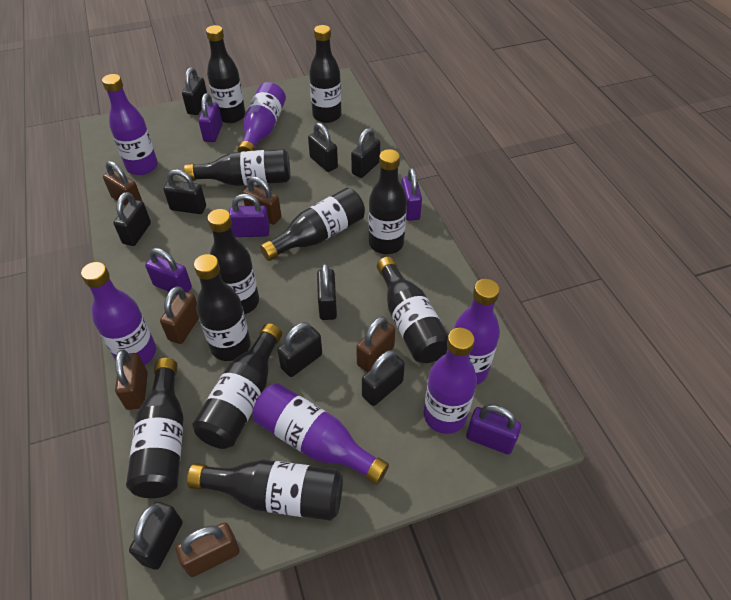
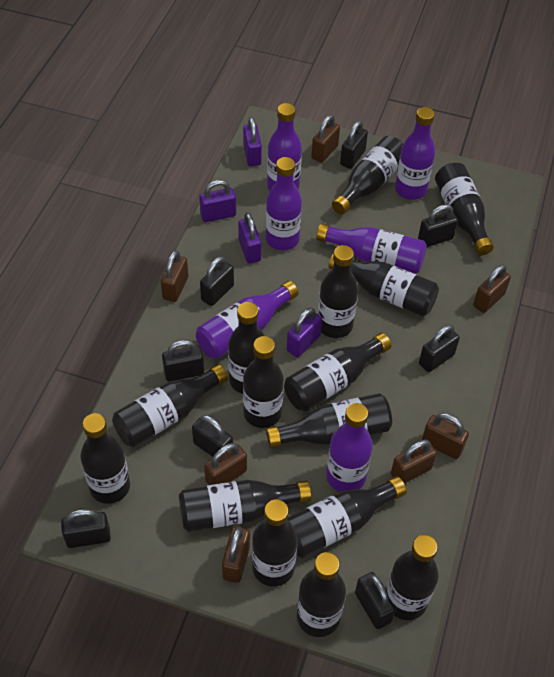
black bottle: [126,358,183,498] [184,149,290,186] [187,460,343,521] [192,323,282,449] [194,254,251,361] [206,25,246,123] [207,209,259,315] [260,188,365,261] [309,25,342,123] [369,149,407,254] [377,257,448,363] = 11 -> [80,413,130,504] [112,364,228,447] [179,480,311,532] [228,302,265,394] [243,336,284,428] [252,500,297,587] [266,393,392,448] [284,333,391,411] [287,476,407,558] [297,552,346,637] [318,245,358,338] [328,253,439,316] [332,136,403,214] [386,535,439,620] [435,163,494,255] = 15
black padlock: [113,192,151,246] [129,502,183,570] [164,169,206,214] [182,67,207,115] [277,322,322,377] [308,123,338,172] [317,263,337,320] [351,128,380,178] [362,350,405,406] = 9 -> [61,509,111,548] [162,340,204,382] [192,415,233,457] [200,256,234,306] [340,121,368,169] [355,572,396,629] [418,204,458,247] [419,325,460,372] = 8
brown padlock: [103,161,143,206] [115,350,148,410] [160,286,199,344] [176,523,239,577] [242,176,281,225] [356,316,395,372] = 6 -> [161,250,188,302] [204,443,247,485] [222,527,250,583] [311,115,340,163] [391,439,437,483] [422,413,469,459] [473,264,511,313] = 7
purple padlock: [145,248,192,295] [198,93,223,142] [229,194,270,237] [401,168,422,221] [466,405,521,454] = 5 -> [199,180,236,222] [238,213,261,264] [243,117,262,166] [287,307,322,357] = 4

